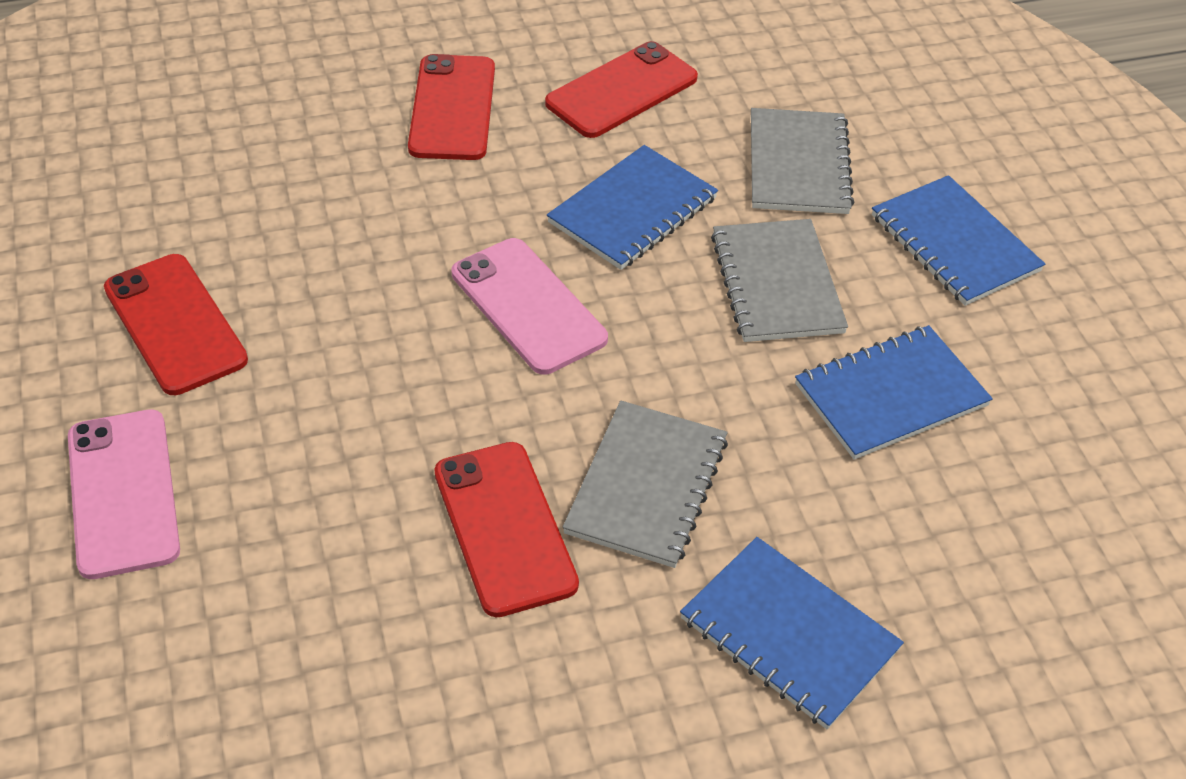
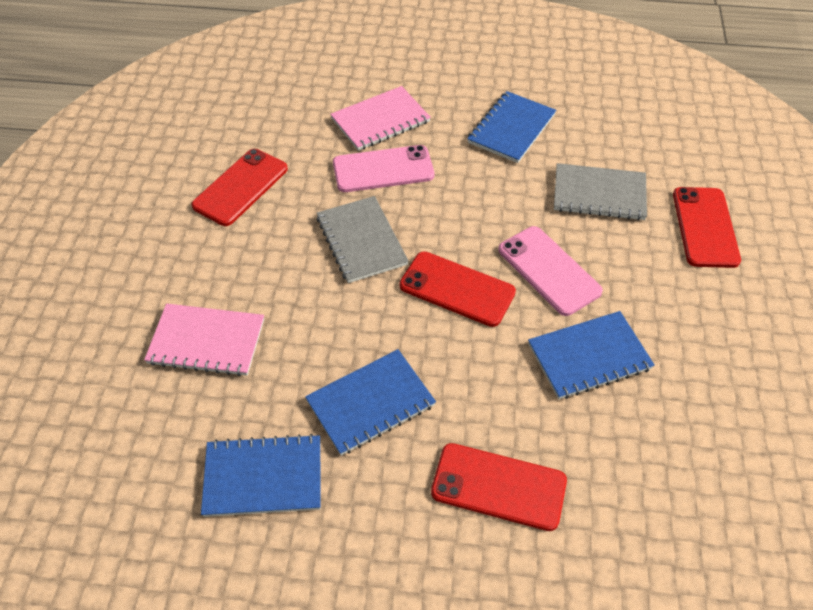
grey notebook: [563,400,728,568] [711,219,848,342] [751,108,854,214] = 3 -> [317,196,409,283] [554,163,647,220] = 2
pink notebook: none = 0 -> [144,304,264,376] [330,86,431,151] = 2

